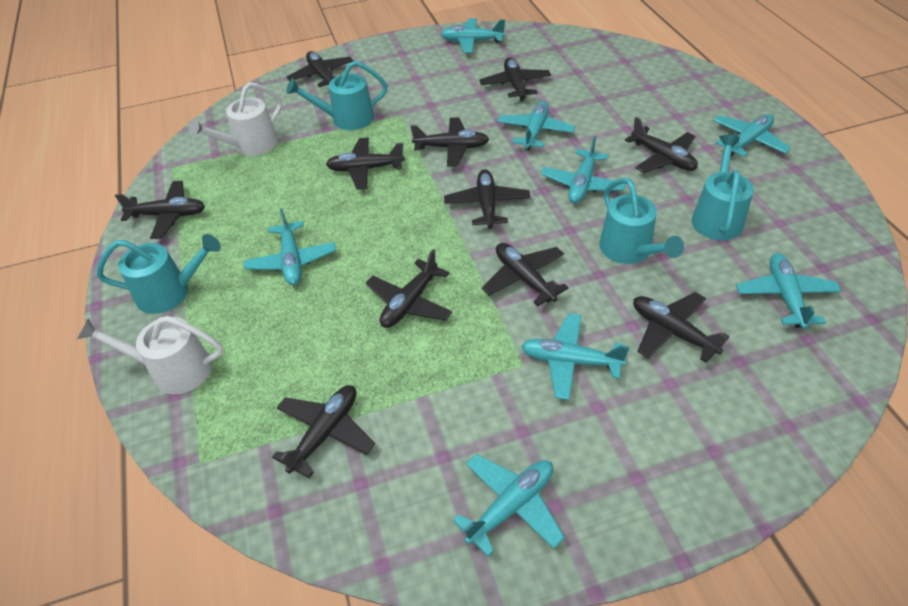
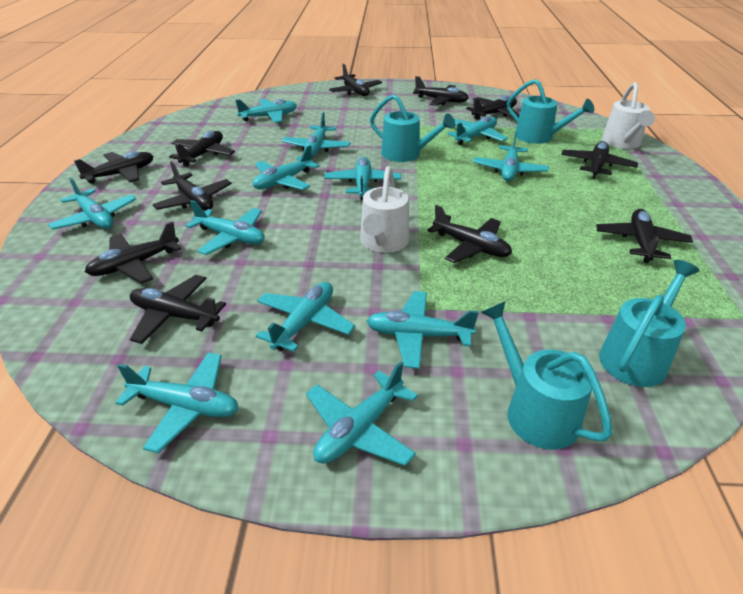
turquoise plane: [244,208,336,285] [441,18,505,53] [453,454,565,556] [498,101,575,151] [521,313,629,400] [541,136,626,203] [713,114,791,157] [736,253,841,329] = 8 -> [48,177,136,230] [115,352,239,453] [185,200,265,255] [235,99,297,123] [253,145,319,190] [256,282,355,352] [282,112,350,157] [306,361,418,466] [324,157,401,200] [367,291,479,369] [447,116,508,145] [473,132,549,181] = 12

